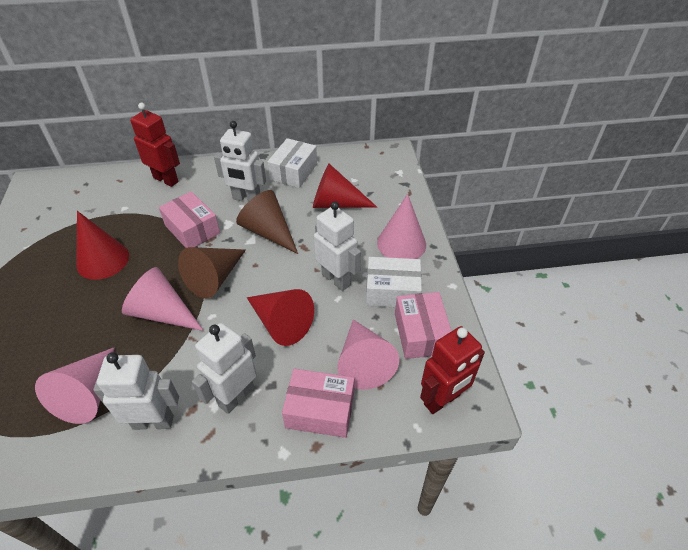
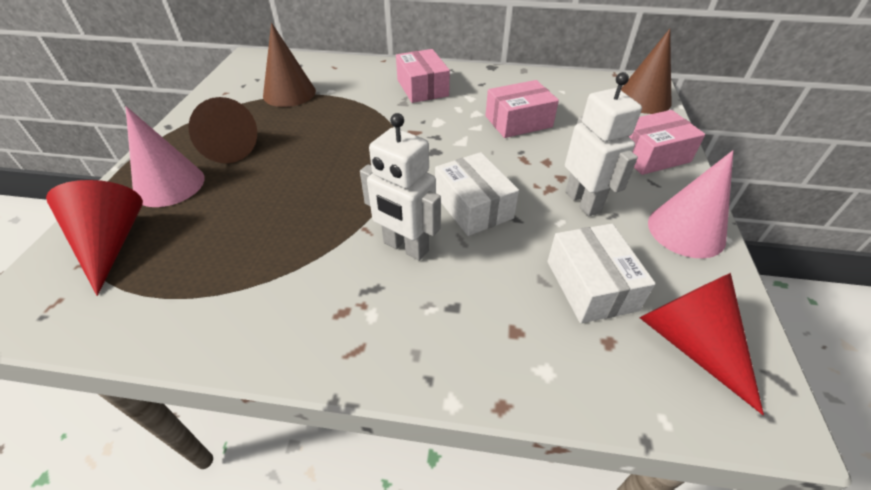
brown cone: [178,247,246,298] [236,190,298,254] = 2 -> [189,97,257,163] [263,23,316,107] [621,29,672,114] = 3
pink cone: [35,347,115,424] [122,267,204,331] [337,319,399,389] [377,194,426,259] = 4 -> [125,106,205,207] [648,150,733,258] = 2
red cone: [76,211,129,280] [247,289,314,346] [313,164,377,208] = 3 -> [46,180,143,296] [640,273,764,415] = 2
red robot: [130,103,180,187] [420,326,485,414] = 2 -> none = 0
white robot: [93,352,179,430] [192,323,257,414] [214,121,266,202] [314,201,361,291] = 4 -> [360,113,441,261] [565,72,642,216] = 2

